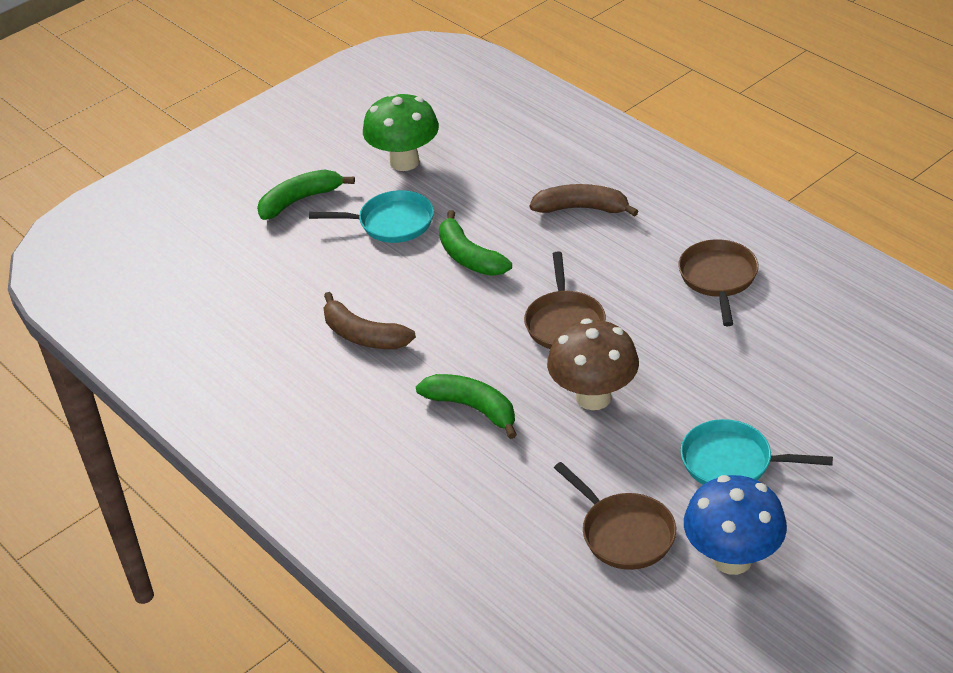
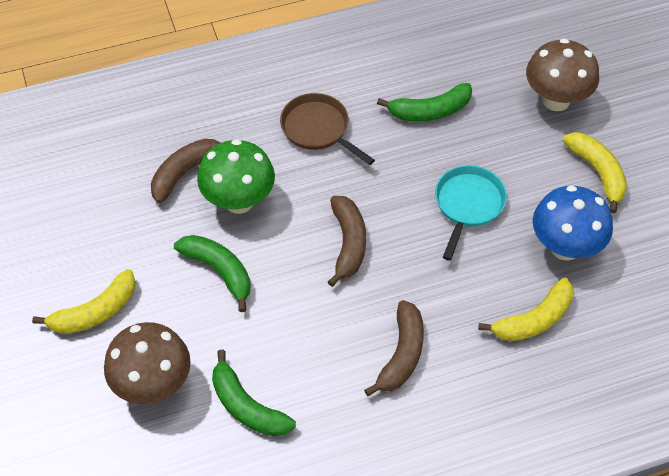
brown banana: [323,292,416,349] [529,184,639,217] = 2 -> [151,139,220,203] [328,196,366,287] [364,300,424,396] = 3
brown mushroom: [547,318,639,410] = 1 -> [104,322,191,404] [526,39,599,111] = 2
brown pan: [524,251,606,349] [554,462,676,570] [679,239,759,326] = 3 -> [280,93,375,165] = 1
turquoise pan: [309,190,434,243] [681,419,833,484] = 2 -> [435,165,507,261] = 1
yellow banana: none = 0 -> [32,269,136,334] [478,277,574,341] [563,132,627,213] = 3

